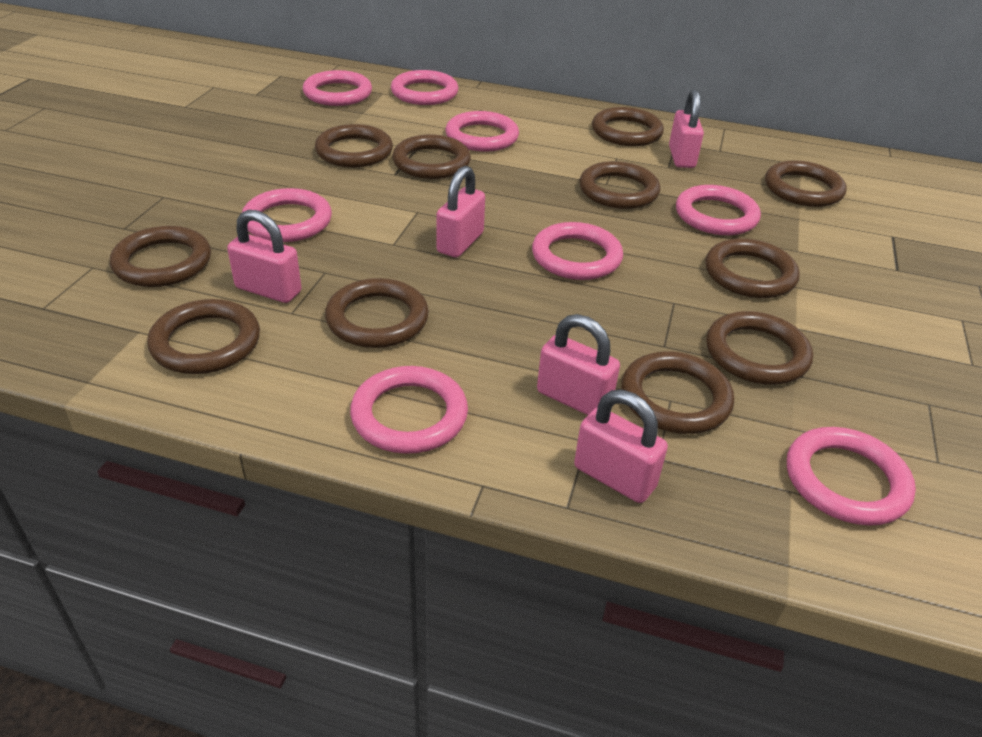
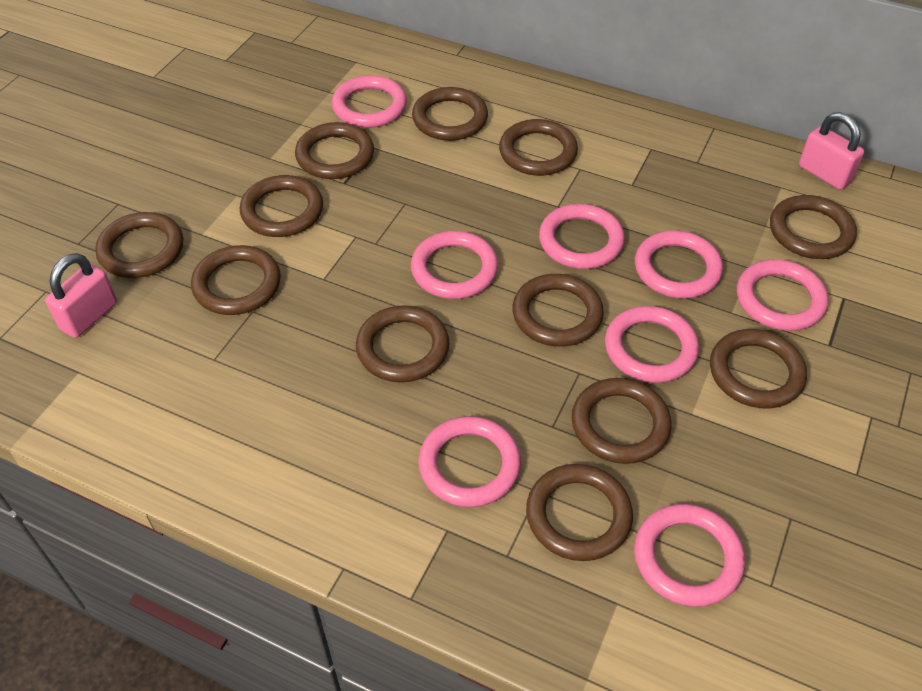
brown ring: [110,226,211,287] [147,299,260,374] [315,124,393,167] [325,278,429,348] [392,135,471,179] [579,161,660,209] [592,107,664,146] [621,352,734,434] [705,239,800,298] [706,311,813,385] [765,160,847,207] = 11 -> [95,212,183,278] [191,245,281,315] [240,175,323,237] [295,122,374,179] [356,305,449,382] [412,87,488,141] [499,119,578,176] [512,274,604,347] [526,464,633,561] [572,378,672,464] [710,329,807,408] [770,195,857,259] = 12
pink padlock: [227,210,302,303] [436,166,485,257] [537,314,620,415] [574,390,668,503] [669,89,704,168] = 5 -> [45,253,117,338] [799,112,864,190] = 2

